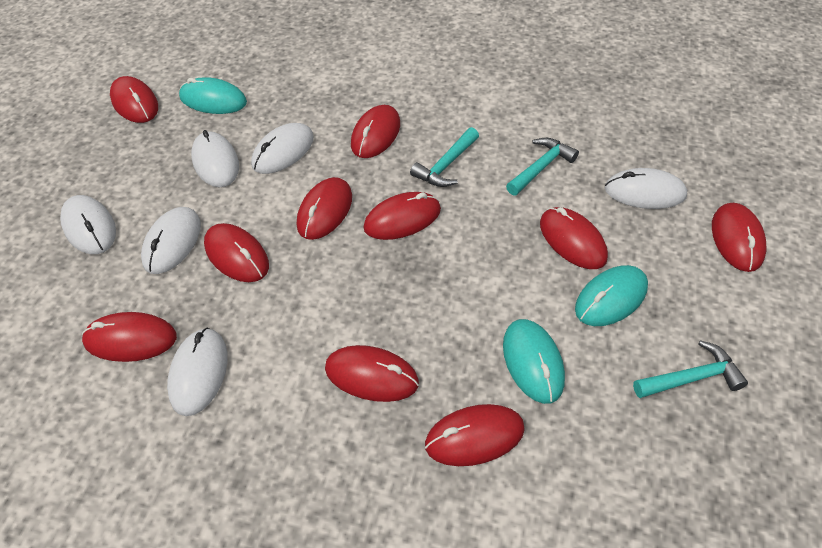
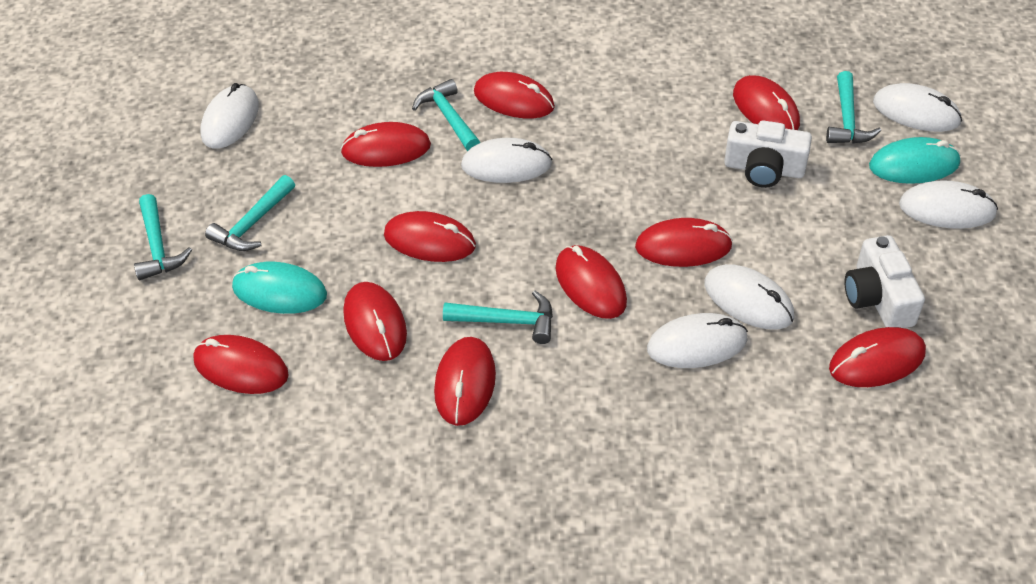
turquoise hammer: [410,127,479,187] [506,138,579,195] [633,340,748,398] = 3 -> [134,194,192,280] [205,175,295,251] [412,79,480,151] [443,291,553,344] [826,71,881,144] = 5
turquoise mouse: [179,77,247,114] [503,319,565,404] [575,265,648,326] = 3 -> [232,262,327,314] [869,137,961,184] = 2
white camera: none = 0 -> [724,120,812,188] [845,235,925,328] = 2

